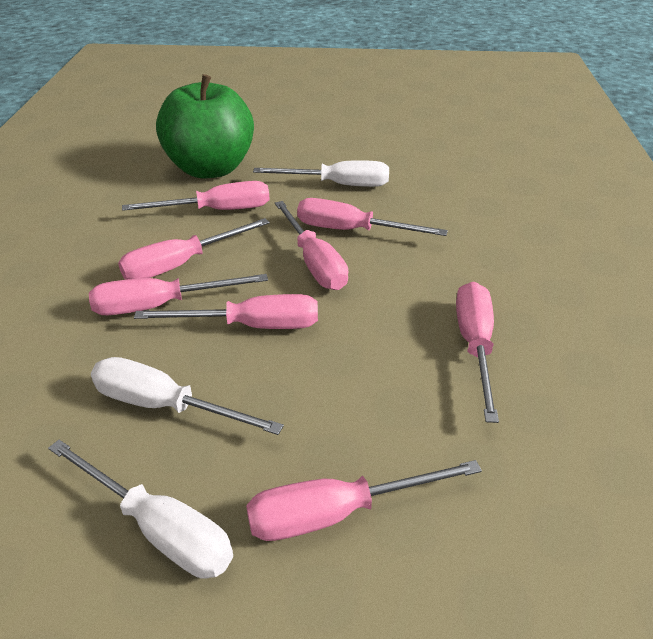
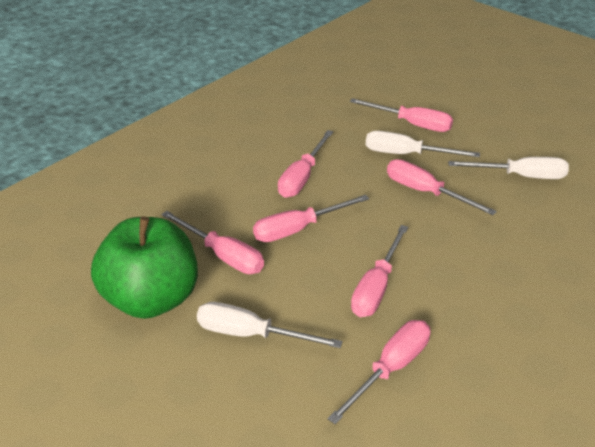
pink screwdriver: [89,274,268,315] [118,218,270,279] [122,181,270,211] [134,294,318,329] [246,460,482,541] [275,201,348,290] [297,198,448,236] [456,282,499,423] = 8 -> [161,211,264,274] [253,195,369,242] [278,130,333,198] [328,320,431,424] [350,98,453,132] [351,225,408,317] [387,159,497,215] = 7

